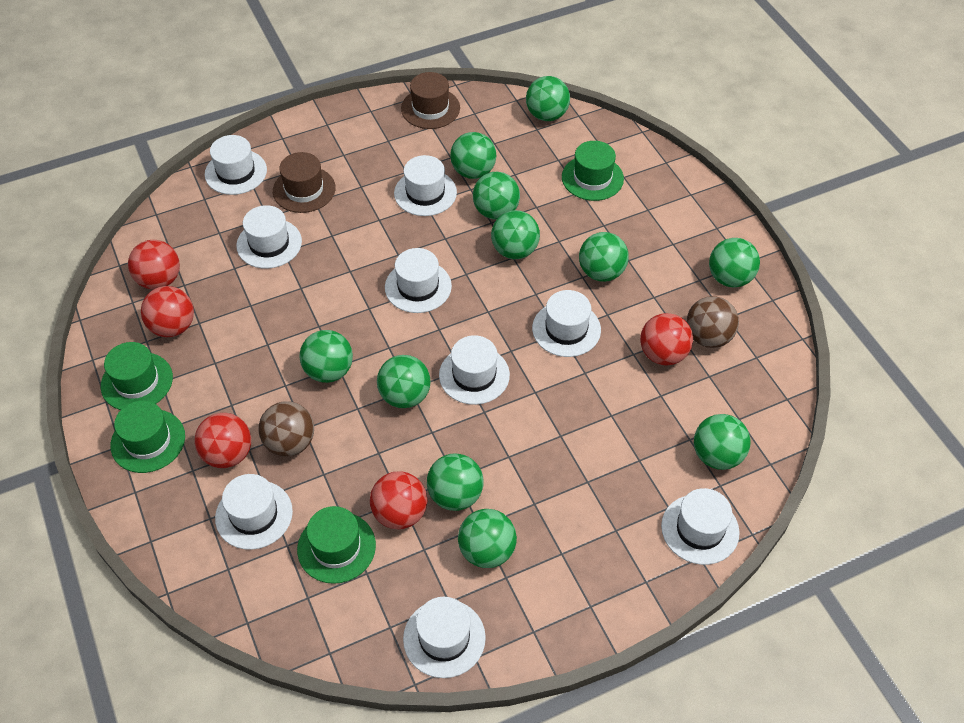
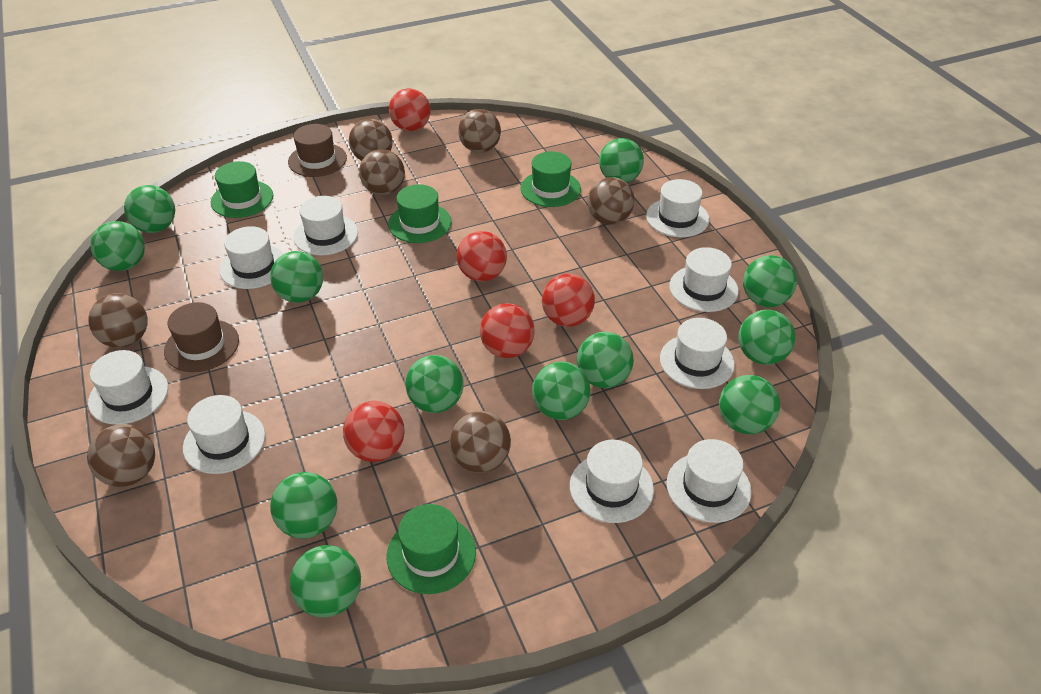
brown ball: [258,402,314,457] [686,296,739,348] = 2 -> [87,424,155,487] [88,293,148,348] [349,119,393,161] [359,149,405,195] [449,411,511,473] [458,109,501,153] [587,177,635,225] = 7
green ball: [299,330,353,383] [377,355,431,408] [427,454,484,511] [450,132,497,179] [458,509,517,568] [473,172,520,219] [491,210,540,259] [526,76,570,121] [579,232,629,282] [694,414,751,470] [709,238,760,288] = 11 -> [90,221,145,271] [124,185,175,233] [270,251,323,303] [270,472,337,539] [290,545,361,617] [405,355,464,413] [532,361,590,420] [577,332,634,388] [599,138,644,183] [719,375,780,434] [738,310,796,365] [743,255,797,307] = 12

